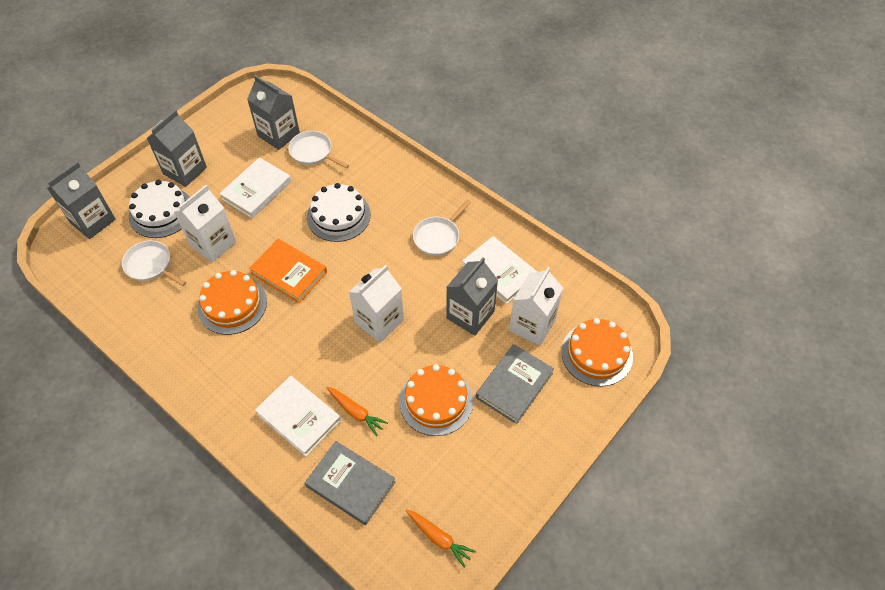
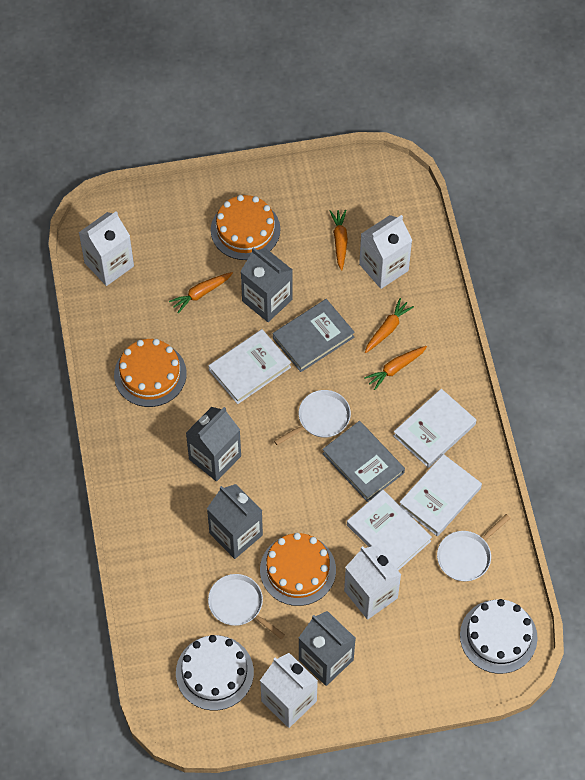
orange book: [249,239,327,303] = 1 -> none = 0
orange carrot: [326,387,388,436] [405,509,476,568] = 2 -> [169,272,233,313] [330,209,348,271] [364,346,427,390] [365,298,414,353] = 4
white book: [219,157,291,218] [255,376,341,457] [462,236,537,304] = 3 -> [209,329,291,404] [347,490,432,571] [393,389,476,468] [399,454,482,536] = 4
white carton: [174,185,236,263] [349,265,404,343] [509,267,563,346] = 3 -> [78,211,134,286] [260,653,318,728] [344,545,401,620] [359,215,412,289] = 4

